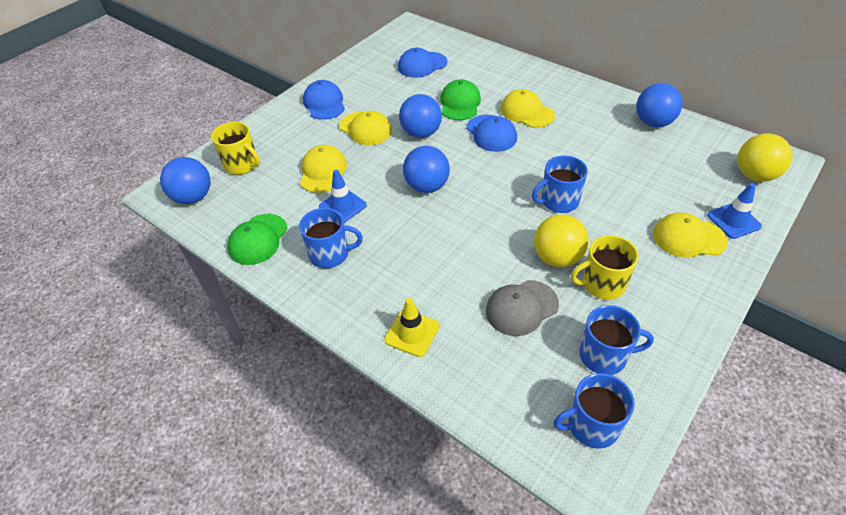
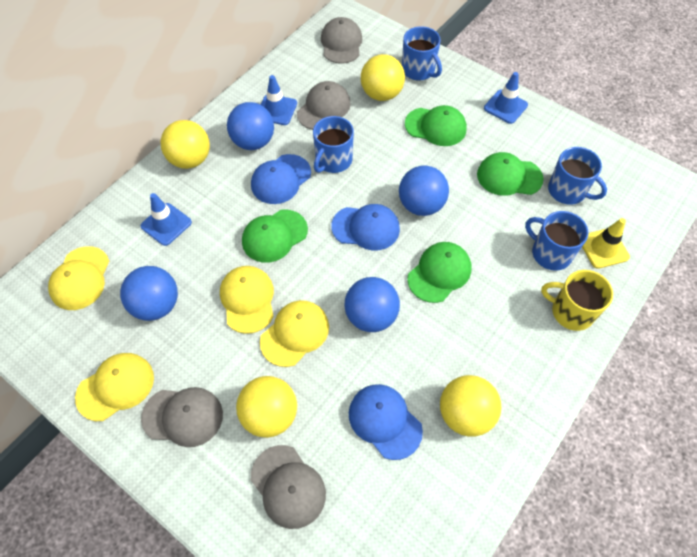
blue traffic cone: [319,170,367,223] [707,183,762,239] = 2 -> [140,193,192,246] [261,75,297,125] [484,72,528,124] = 3
green cap: [227,214,287,265] [440,79,481,120] = 2 -> [242,210,308,263] [405,105,467,146] [407,242,471,303] [477,152,544,196] = 4
grey cap: [486,280,559,336] = 1 -> [141,387,223,447] [251,445,326,529] [297,81,351,130] [321,17,362,64] = 4
yellow ball: [534,214,589,268] [738,134,793,182] = 2 -> [160,120,210,169] [236,376,297,438] [361,54,405,101] [440,375,501,437] = 4
yellow mug: [211,122,260,175] [571,235,639,300] = 2 -> [541,270,613,331] = 1

